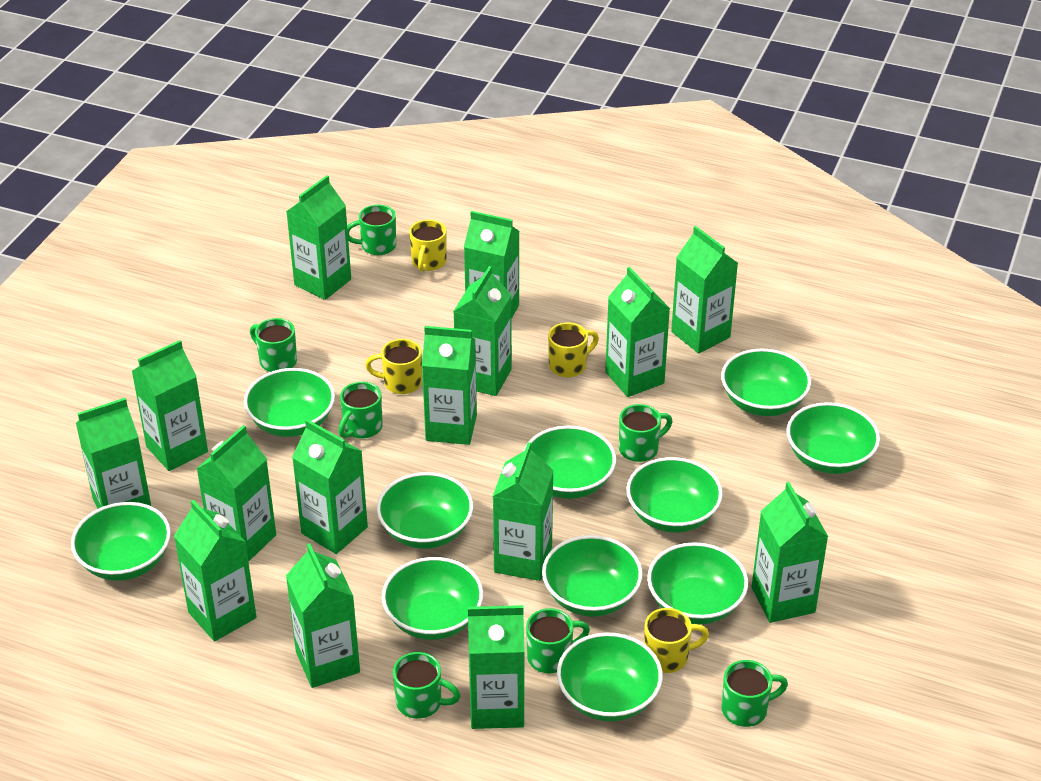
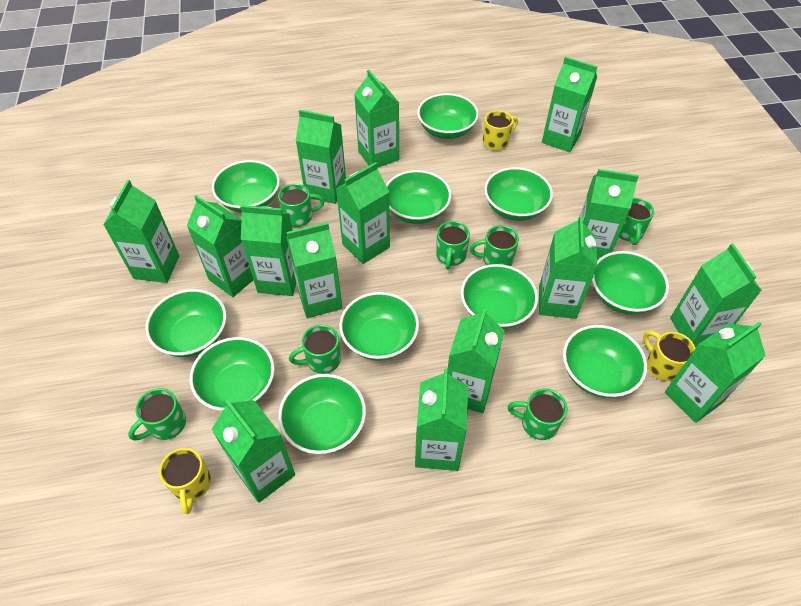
yellow mug: [365,339,422,394] [409,220,447,272] [548,322,599,377] [644,608,709,673] = 4 -> [159,448,211,514] [483,110,518,150] [643,331,696,381] = 3

